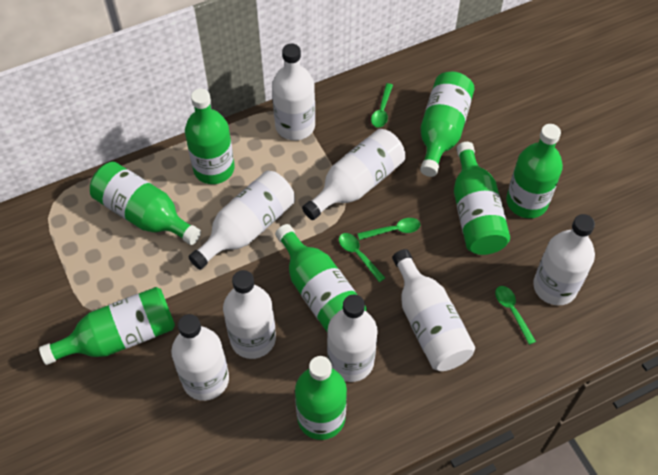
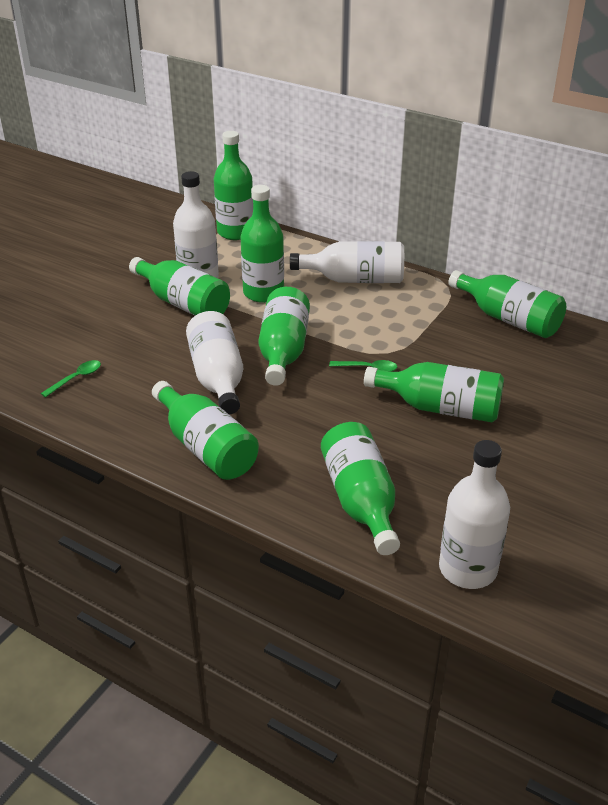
green spoon: [339,233,385,282] [357,218,420,240] [371,83,393,127] [495,286,536,345] = 4 -> [41,360,101,397] [329,360,397,372] = 2
white bottle: [171,314,229,401] [188,171,295,270] [223,270,276,359] [272,44,315,140] [302,129,405,220] [327,295,378,382] [392,249,475,371] [533,214,595,305] = 8 -> [173,171,219,278] [186,311,243,414] [290,241,404,283] [439,440,510,589] = 4

